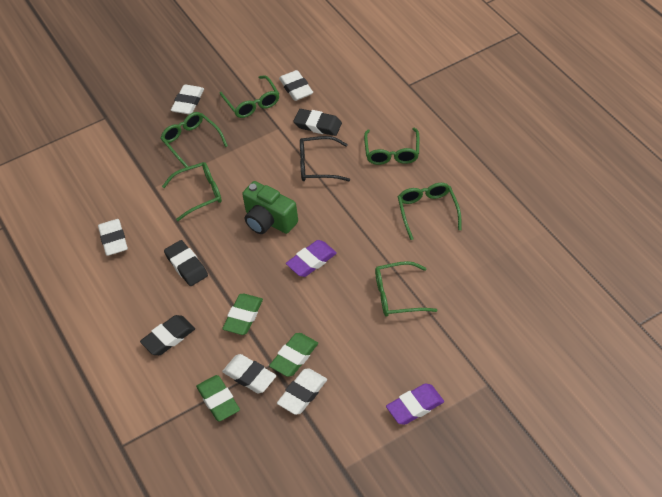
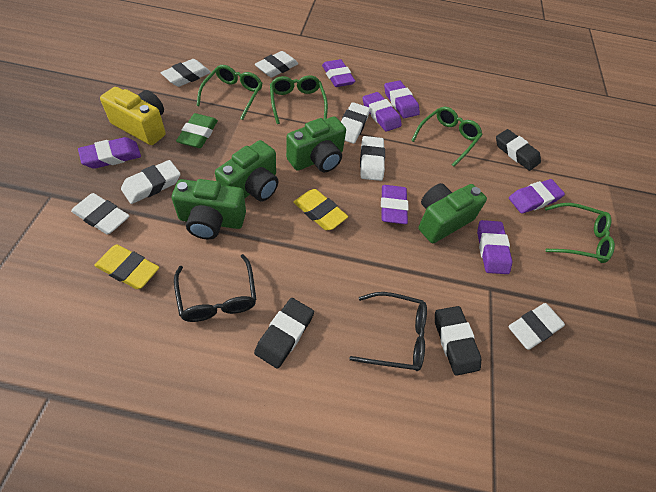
black glasses: [300,136,350,181] = 1 -> [174,254,256,322] [349,292,427,371] = 2
green camera: [242,181,298,234] = 1 -> [172,179,246,239] [215,140,278,202] [286,116,346,172] [418,183,487,243] = 4
green eraser: [196,375,240,422] [222,294,263,335] [269,333,318,377] = 3 -> [176,113,218,148] = 1
green glasses: [161,112,228,168] [162,162,222,221] [219,75,279,118] [364,128,419,165] [375,261,437,317] [398,183,462,240] = 6 -> [196,65,263,120] [270,75,328,124] [411,107,483,167] [545,203,615,263] = 4
purple eraser: [286,240,337,277] [386,383,444,425] = 2 -> [78,137,141,169] [322,59,355,87] [363,92,402,132] [381,185,409,224] [384,80,420,118] [477,220,512,274] [509,179,565,214] = 7
white eraser: [98,219,128,256] [171,85,204,115] [222,354,276,393] [277,368,327,415] [279,70,313,101] = 5 -> [71,193,130,235] [121,160,180,204] [160,59,211,87] [255,51,298,78] [341,102,370,144] [360,136,385,181] [508,303,565,350] = 7
yellow camera: none = 0 -> [100,87,166,145] = 1
yellow eraser: none = 0 -> [94,244,159,289] [293,189,348,230] = 2

